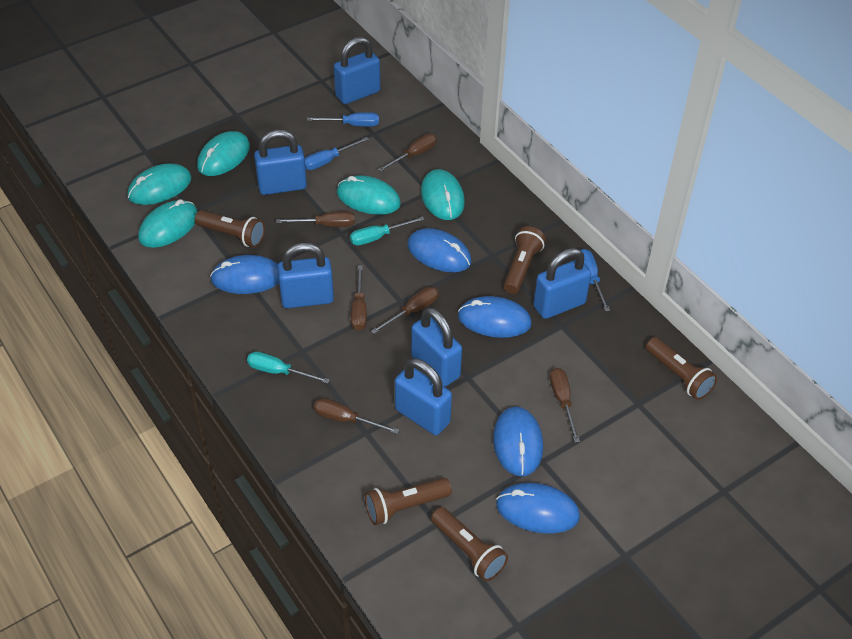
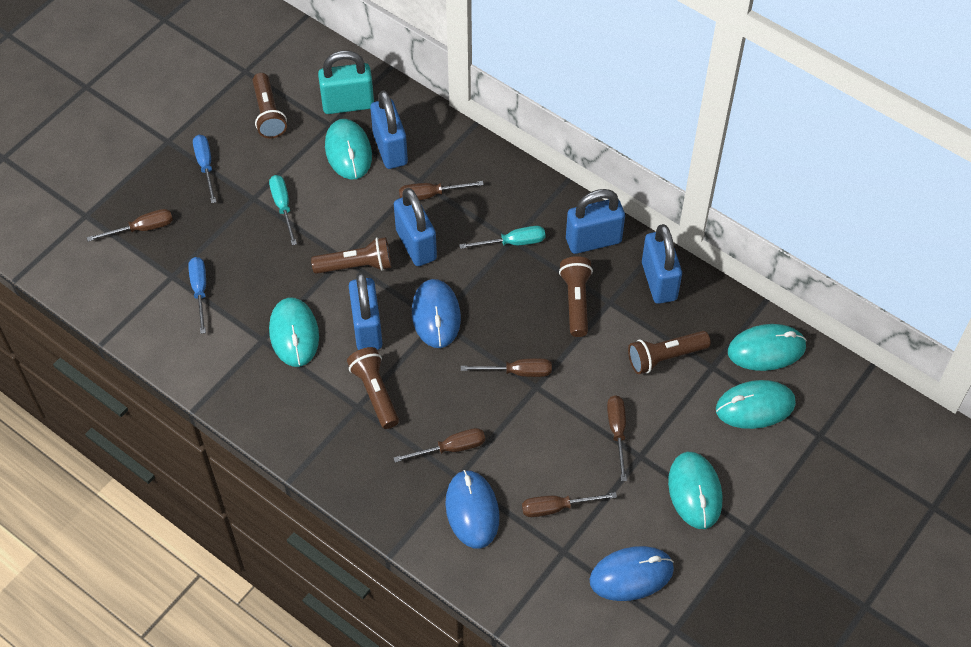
blue mouse: [210,255,279,294] [408,228,471,272] [458,296,532,338] [493,407,543,476] [496,483,580,533] = 5 -> [412,279,461,348] [445,470,500,549] [590,546,674,601] = 3
blue padlock: [254,130,307,195] [277,243,334,308] [334,37,380,104] [395,359,452,435] [411,307,462,387] [533,248,591,319] = 6 -> [349,272,383,350] [370,90,408,169] [394,188,437,266] [566,189,625,254] [642,224,682,304] = 5
blue screwdriver: [305,137,369,170] [307,112,379,127] [581,249,610,312] = 3 -> [188,257,206,334] [193,135,216,203] = 2
turquoise padlock: none = 0 -> [318,50,374,114] = 1

